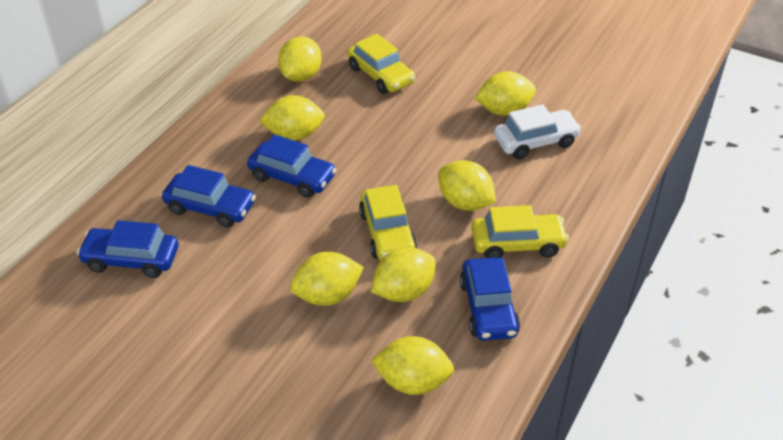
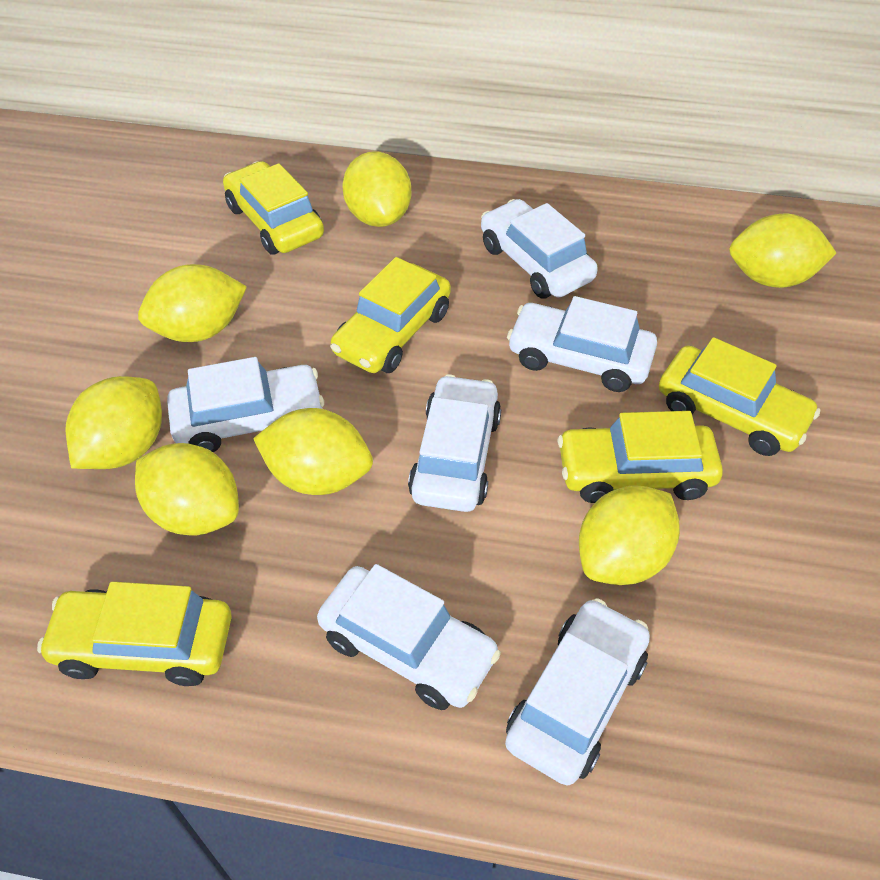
blue car: [77,220,178,278] [162,165,256,228] [247,134,337,198] [460,257,520,341] = 4 -> none = 0
white car: [494,104,582,159] = 1 -> [167,357,324,452] [317,564,501,710] [408,374,501,512] [481,199,598,299] [505,598,650,785] [507,296,657,392] = 6
yellow car: [347,34,415,94] [359,185,417,260] [471,205,569,258] = 3 -> [37,582,232,686] [223,161,324,255] [330,257,451,373] [557,411,723,503] [659,337,820,456] = 5

